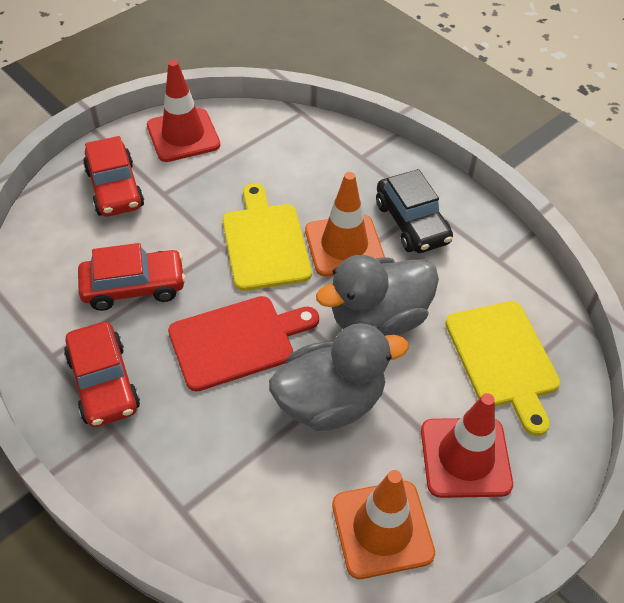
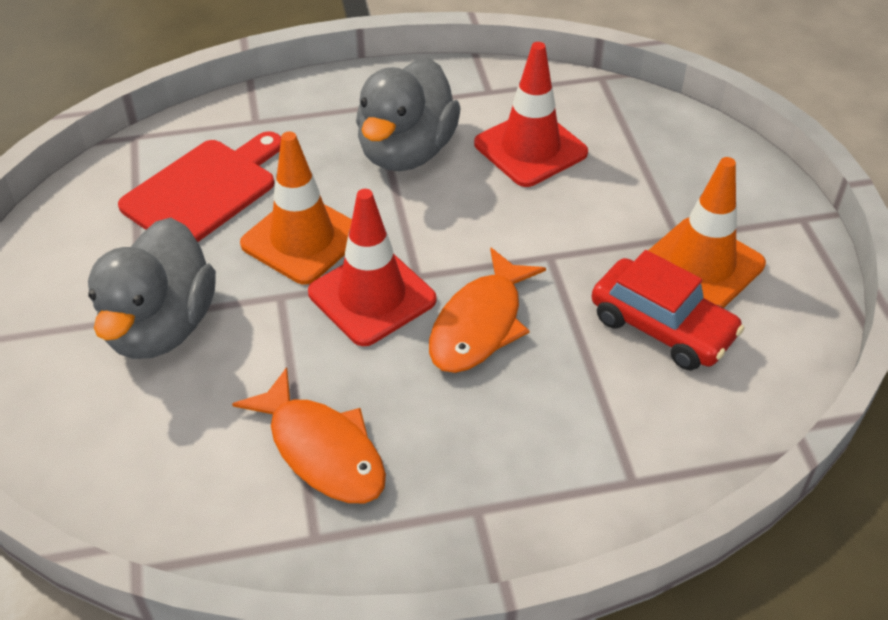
black car: [376,169,453,253] = 1 -> none = 0
orange fish: none = 0 -> [232,367,386,503] [429,247,546,373] = 2
red car: [64,322,140,427] [78,243,186,311] [83,136,144,217] = 3 -> [592,250,744,371] = 1
yellow cutting board: [223,183,312,291] [445,301,560,436] = 2 -> none = 0

